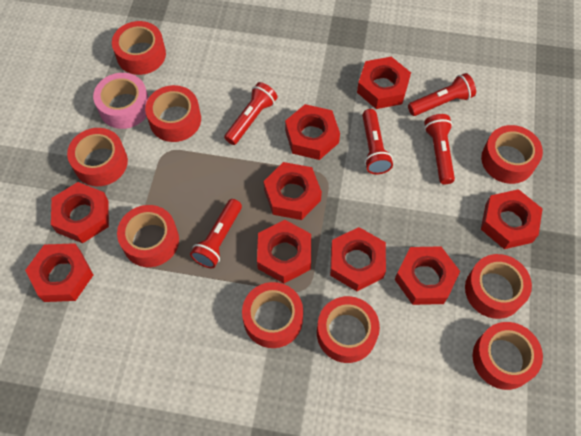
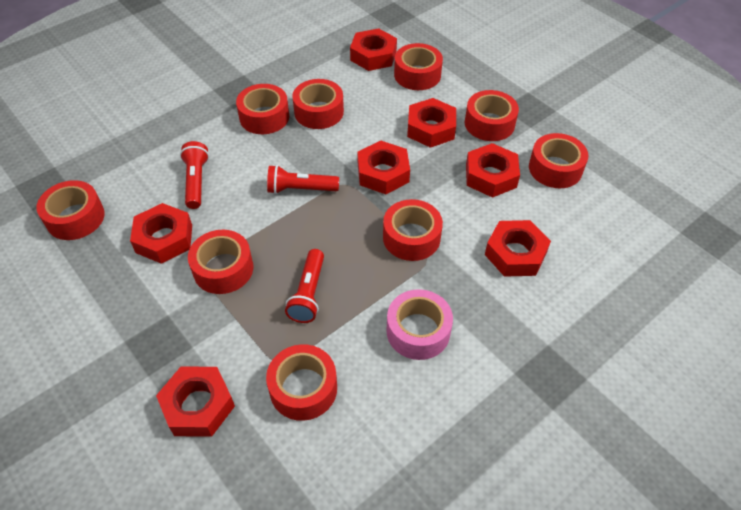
red flashlight: [190,199,242,268] [224,82,278,145] [362,109,393,174] [408,73,476,116] [424,114,455,184] = 5 -> [180,141,209,209] [267,165,339,194] [285,249,324,323] = 3
red nut: [25,243,93,302] [51,182,109,243] [257,220,311,284] [264,162,322,220] [285,104,340,160] [330,227,386,291] [357,57,411,109] [395,246,460,305] [481,189,543,249] = 9 -> [130,203,192,264] [156,366,235,437] [350,28,397,71] [357,141,410,194] [407,98,456,148] [466,143,520,198] [485,220,551,277] = 7

